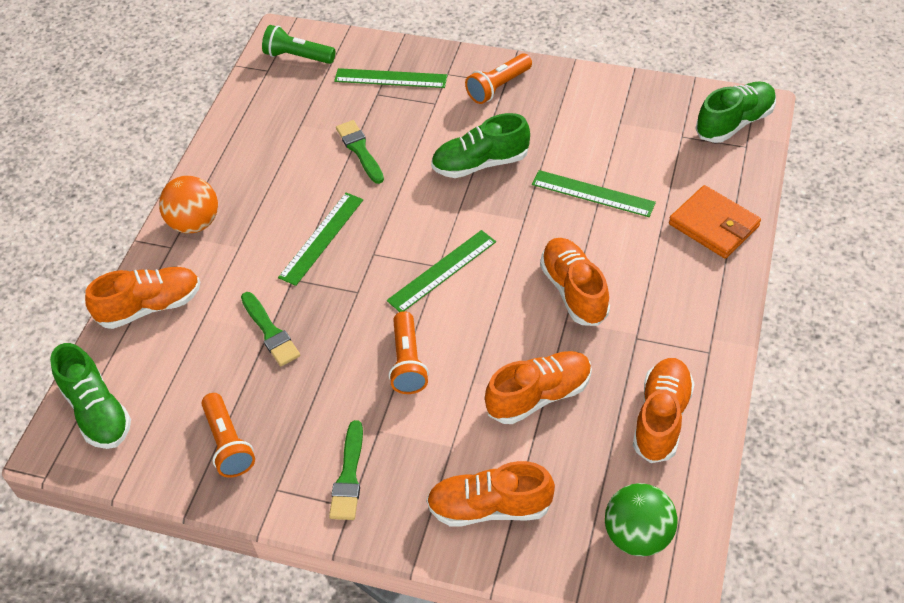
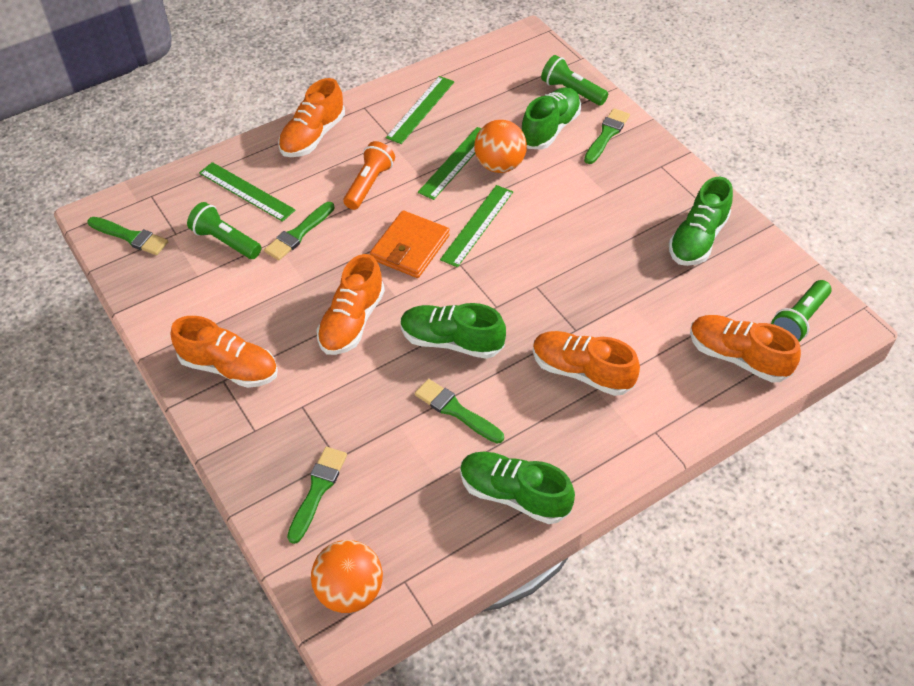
green ball: [605,483,678,556] = 1 -> none = 0
green brush: [241,292,300,366] [329,420,363,520] [336,120,384,184] = 3 -> [87,217,168,255] [264,202,335,261] [287,447,347,544] [415,379,504,444] [584,108,630,164] = 5
green flashlight: [262,25,336,64] = 1 -> [187,202,261,259] [541,55,608,106] [771,280,832,342] = 3
green shoe: [50,343,131,449] [431,113,530,178] [695,82,776,143] = 3 -> [401,303,506,359] [460,452,575,524] [522,87,581,150] [669,177,733,266] = 4
orange ball: [159,176,218,233] = 1 -> [311,540,383,613] [474,120,527,173] = 2
orange flashlight: [201,393,255,478] [389,311,429,394] [465,53,532,104] = 3 -> [343,141,395,210] = 1

